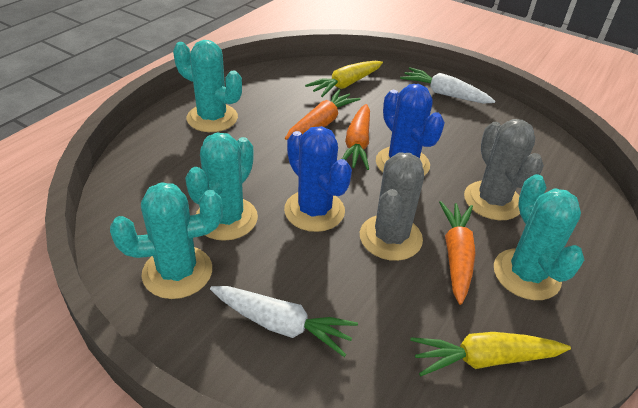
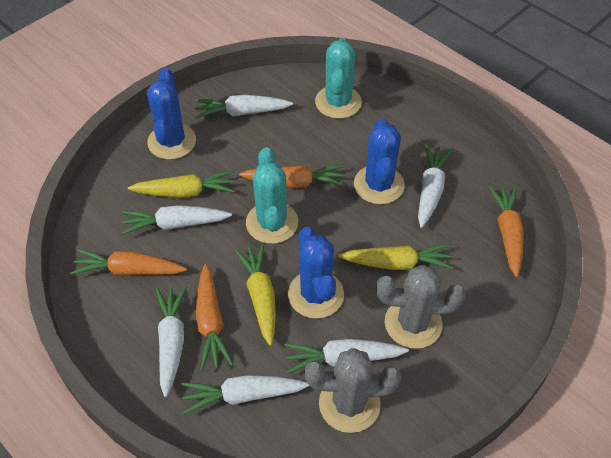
blue cactus: [284,126,352,232] [376,84,445,176] = 2 -> [147,68,196,160] [288,227,344,319] [354,119,405,204] = 3
orange carrot: [285,89,360,140] [342,104,370,170] [439,201,476,305] = 3 -> [70,249,187,276] [196,264,234,371] [239,164,345,188] [488,186,524,277] = 4
turquoise cactus: [110,182,223,299] [173,40,242,132] [185,133,258,241] [494,174,584,300] = 4 -> [246,147,298,244] [315,38,362,119] = 2
white carrot: [210,286,358,357] [400,67,495,103] = 2 -> [121,205,232,235] [155,286,187,397] [182,375,310,415] [195,95,293,119] [284,339,409,374] [418,144,452,228] = 6
yellow carrot: [305,61,383,97] [410,332,571,376] = 2 -> [128,170,235,198] [235,243,276,346] [338,244,454,270] = 3

